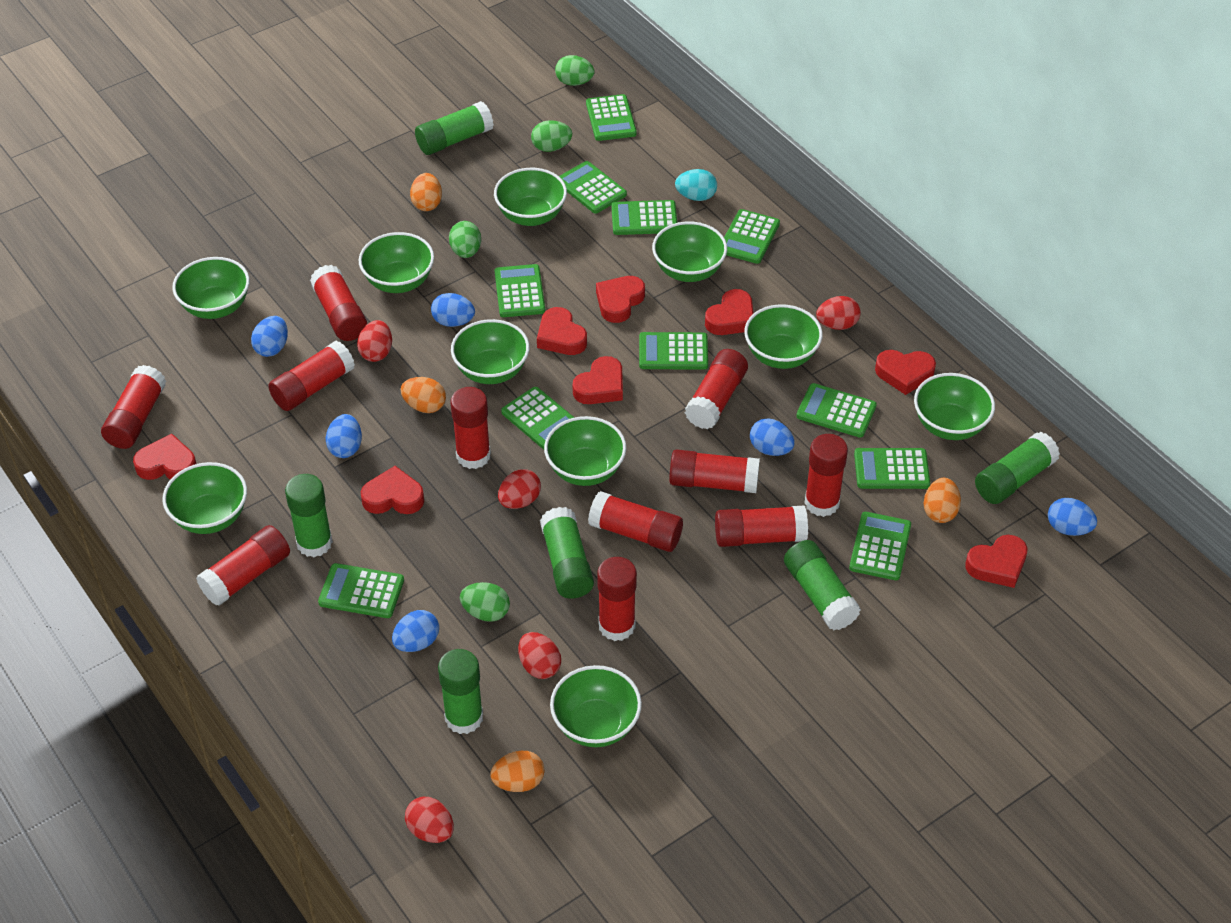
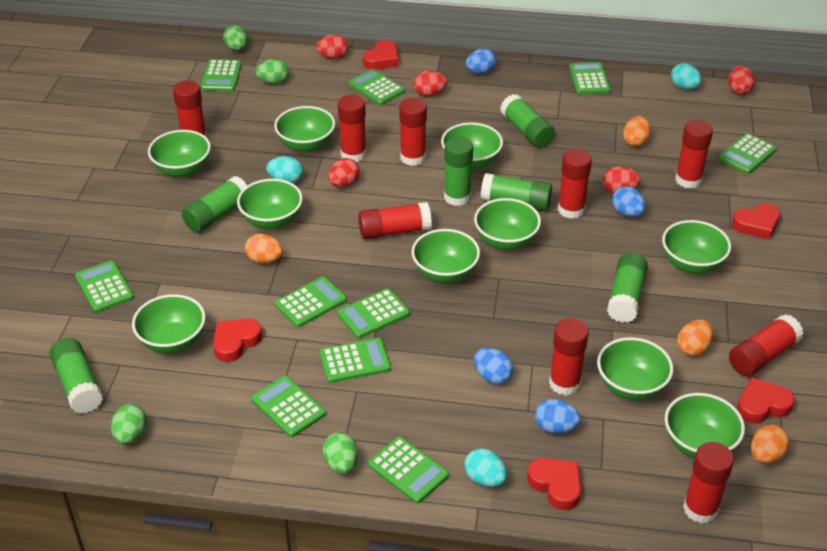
blue egg: [251,316,288,357] [326,414,362,458] [392,610,439,652] [431,293,475,327] [750,419,794,456] [1048,498,1097,536] = 6 -> [466,49,496,74] [474,348,513,384] [535,399,580,434] [612,187,646,217] = 4
green calculator: [318,563,404,618] [495,264,545,317] [501,387,575,450] [559,161,627,214] [586,94,637,141] [611,200,677,235] [639,332,708,370] [724,209,780,264] [796,383,877,438] [849,512,911,580] [854,448,930,489] = 11 -> [75,261,134,312] [201,59,242,91] [251,376,326,437] [275,277,347,327] [319,338,391,383] [337,288,410,338] [348,69,405,105] [368,437,449,503] [569,62,611,95] [718,133,777,174] = 10
red glue stick: [101,365,166,449] [196,525,290,606] [268,340,355,411] [310,265,367,341] [451,387,491,469] [588,491,683,552] [597,557,637,641] [669,449,760,493] [685,349,748,429] [715,505,808,547] [804,434,848,517] = 11 -> [173,80,207,137] [338,95,367,162] [358,202,432,239] [399,98,427,166] [549,318,589,396] [558,149,592,219] [675,120,713,189] [683,442,734,524] [729,314,804,376] = 9
red heart: [133,433,196,480] [361,466,424,514] [537,307,587,355] [573,356,623,404] [596,276,645,323] [705,289,753,335] [875,350,936,395] [965,535,1027,588] = 8 -> [213,319,262,362] [363,40,399,70] [527,458,581,510] [732,203,780,240] [737,377,795,424] = 5
turquoise egg: [675,169,717,201] = 1 -> [266,156,303,183] [464,449,507,487] [671,63,702,90] = 3

